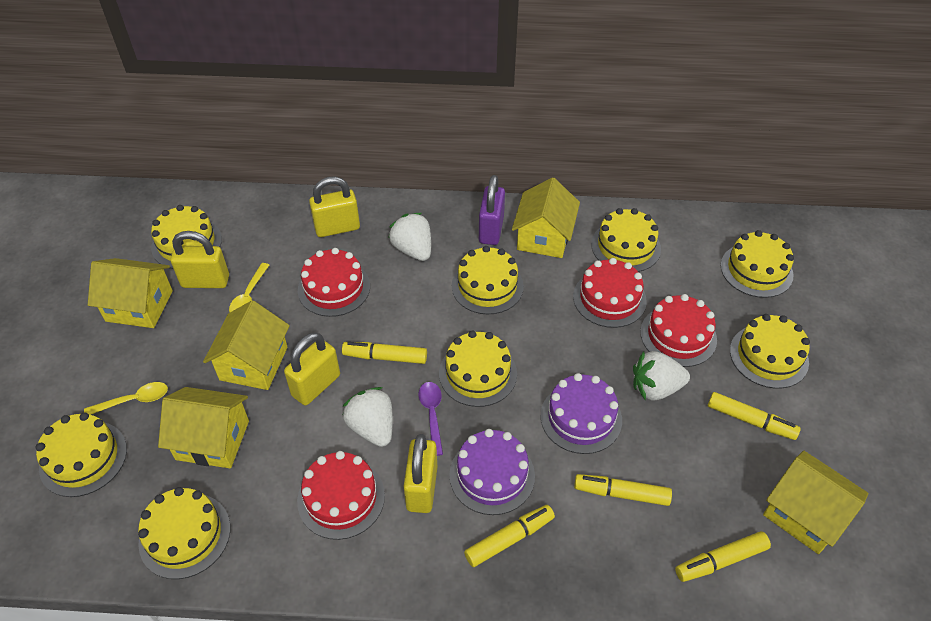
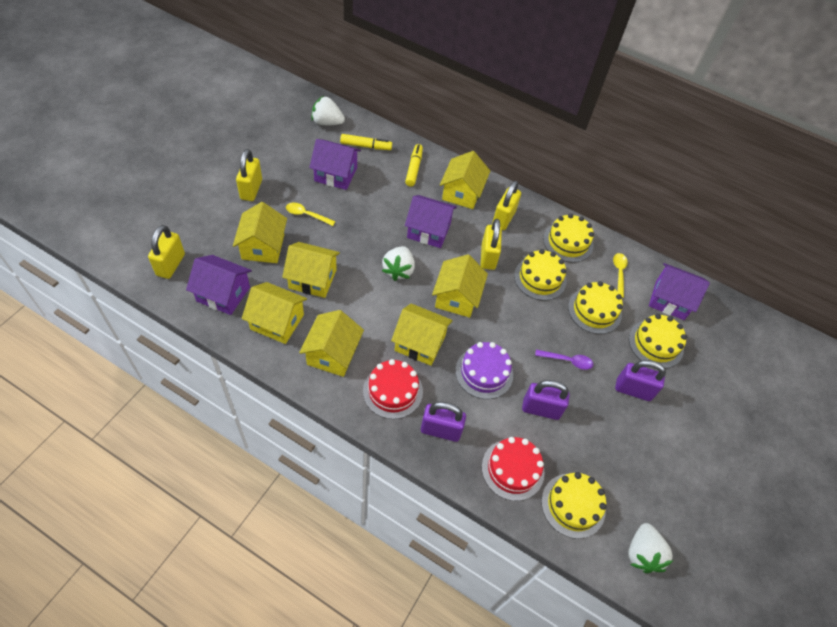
purple cake: [449,429,535,515] [540,373,622,454] = 2 -> [455,342,513,399] = 1
purple house: none = 0 -> [186,255,252,315] [309,139,361,190] [405,195,457,248] [649,263,710,320] = 4
purple padlock: [479,175,505,245] = 1 -> [421,402,466,442] [522,380,569,420] [615,360,666,401] = 3
red cake: [297,451,385,540] [298,248,370,317] [573,258,647,328] [640,294,717,367] = 4 -> [363,359,423,419] [482,437,545,501] = 2
yellow cake: [36,412,127,497] [138,487,230,579] [151,205,222,269] [439,331,517,407] [452,246,524,315] [591,208,661,272] [721,230,794,298] [730,314,810,389] = 8 -> [514,249,566,300] [541,472,607,539] [543,214,594,263] [568,281,623,334] [629,314,687,368] = 5
yellow house: [88,258,173,328] [158,387,249,468] [203,300,290,390] [512,178,580,258] [763,451,868,554] = 5 -> [233,202,287,263] [242,282,307,344] [282,242,340,298] [299,310,364,377] [391,304,453,366] [432,254,488,318] [440,151,490,209] = 7
yellow marker: [342,342,427,364] [464,505,555,567] [574,474,672,506] [675,531,771,582] [708,392,801,440] = 5 -> [340,134,392,150] [405,144,423,187] = 2

